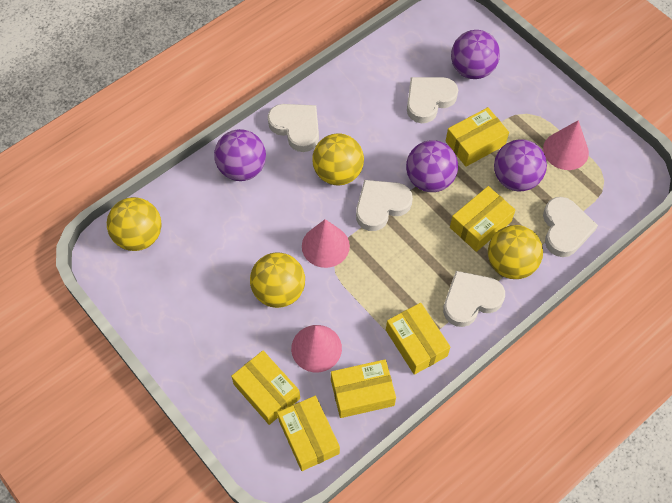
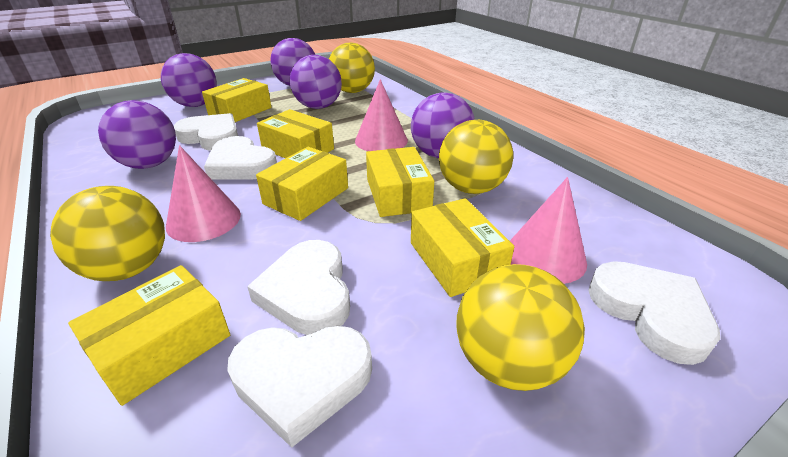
purple ball: [214,129,266,181] [406,140,458,192] [451,30,500,79] [494,139,547,191] = 4 -> [98,100,176,169] [161,53,217,107] [270,38,315,86] [290,55,342,109] [411,93,475,158] = 5

